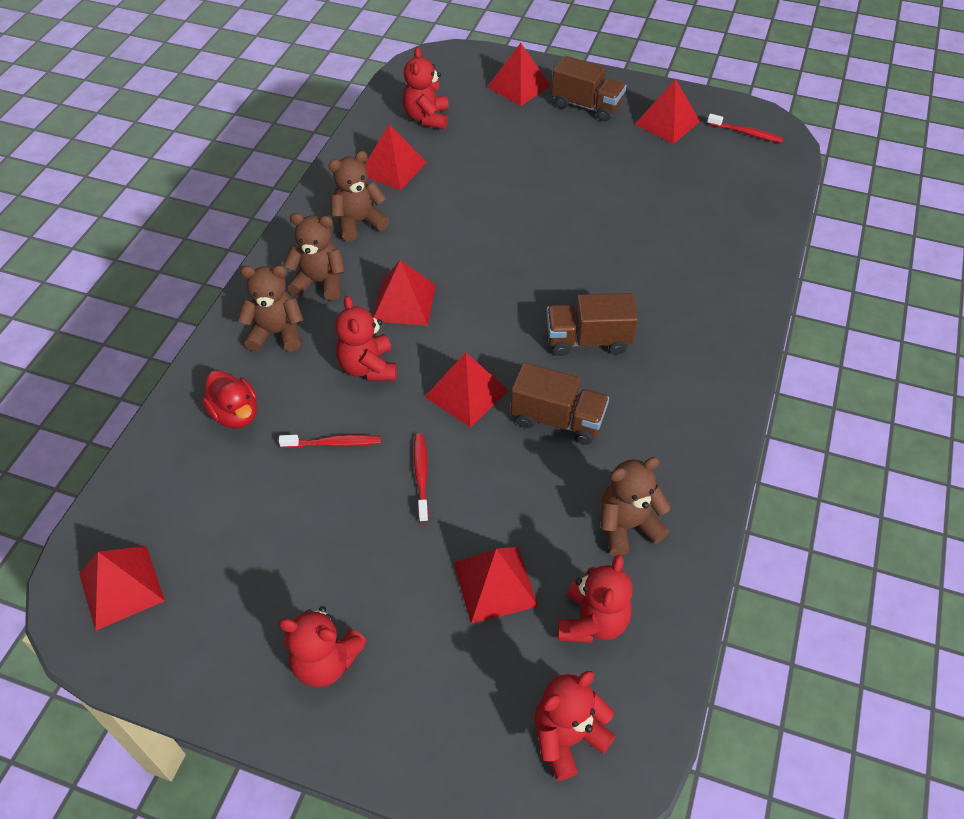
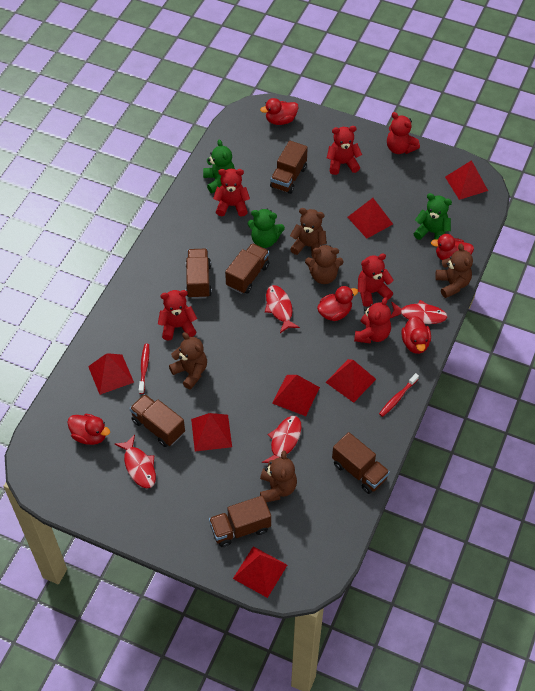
brown teddy bear: [238,266,303,352] [283,213,345,301] [328,151,389,241] [601,457,671,556] = 4 -> [169,332,207,389] [260,451,297,502] [290,208,327,259] [305,244,344,284] [435,244,473,298] = 5
brown truck: [511,363,609,445] [547,293,638,356] [551,56,626,122] = 3 -> [129,394,185,447] [186,249,212,299] [209,495,271,547] [225,243,269,294] [270,141,308,194] [332,432,390,494] = 6
green teddy bear: none = 0 -> [203,140,235,193] [248,209,285,248] [413,193,452,240] = 3
red duck: [202,370,257,428] = 1 -> [67,414,110,445] [260,98,298,125] [317,286,358,321] [401,316,431,354] [431,234,474,260] = 5
red fish: none = 0 -> [115,435,156,488] [262,416,302,463] [265,285,300,333] [390,300,447,324] = 4
red teddy bear: [279,606,367,687] [335,296,397,381] [403,47,449,129] [534,671,616,781] [558,555,633,643] = 5 -> [158,290,197,340] [213,169,250,217] [327,126,362,175] [354,297,391,344] [358,254,394,307] [387,112,420,154] = 6
red toothbrush: [279,435,381,448] [414,434,429,523] [707,114,783,143] = 3 -> [139,344,149,394] [379,373,419,417] = 2

